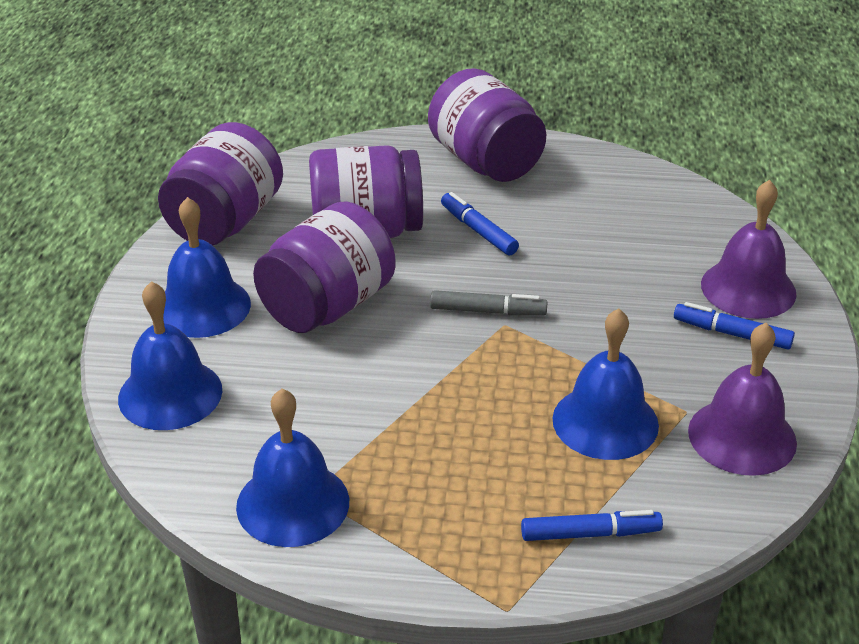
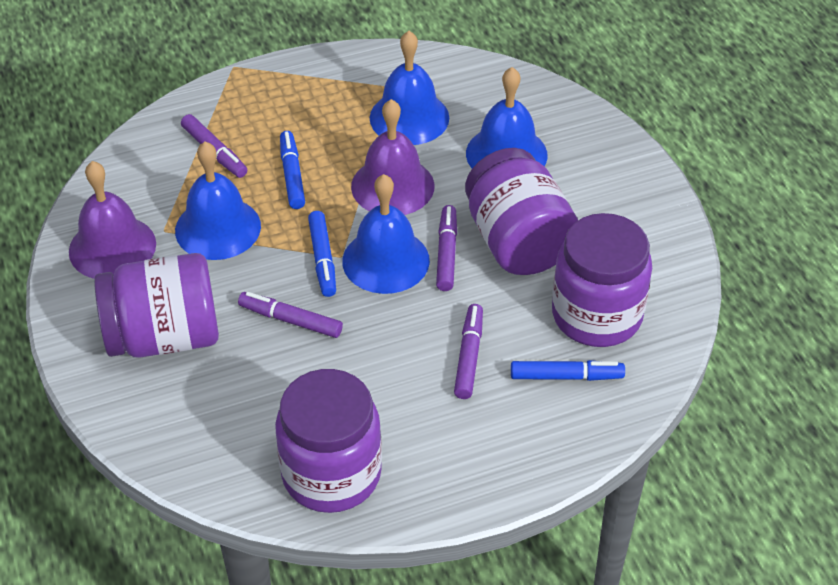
grey marker: [430,290,548,316] = 1 -> none = 0
purple marker: none = 0 -> [181,114,247,178] [238,292,343,338] [436,205,457,291] [454,304,483,399] = 4

